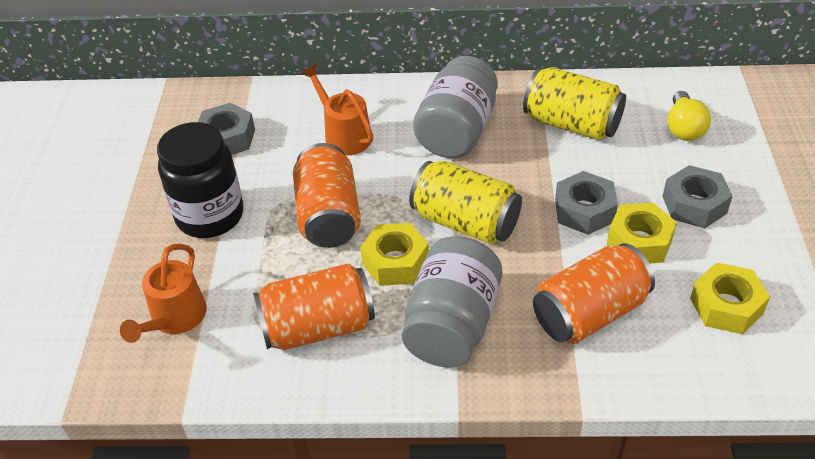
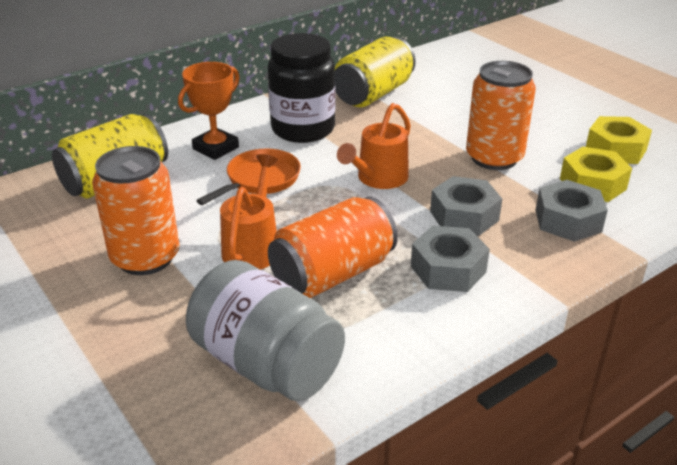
grey jar: [402,236,502,368] [413,56,498,158] = 2 -> [186,260,345,401] = 1
orange pan: none = 0 -> [196,149,301,205] = 1
orange trophy: none = 0 -> [178,62,240,160] = 1
yellow light bulb: [668,91,711,141] = 1 -> none = 0
yellow nut: [360,223,429,286] [607,202,677,264] [690,263,770,334] = 3 -> [560,147,632,202] [586,116,652,164] = 2

